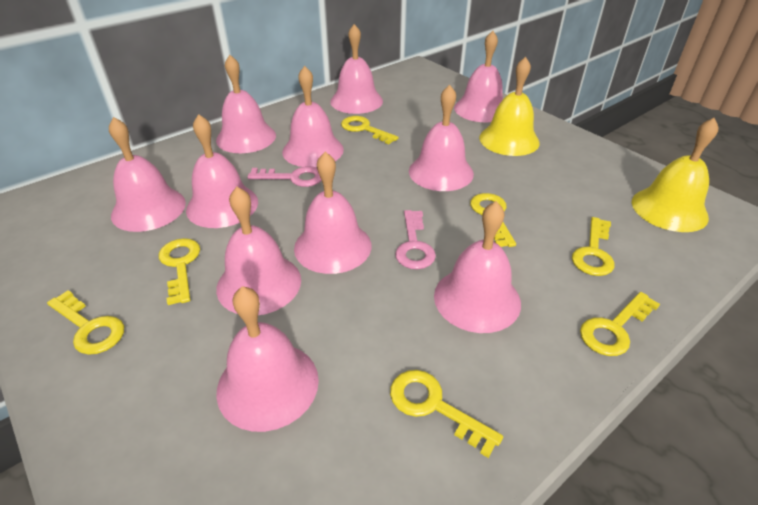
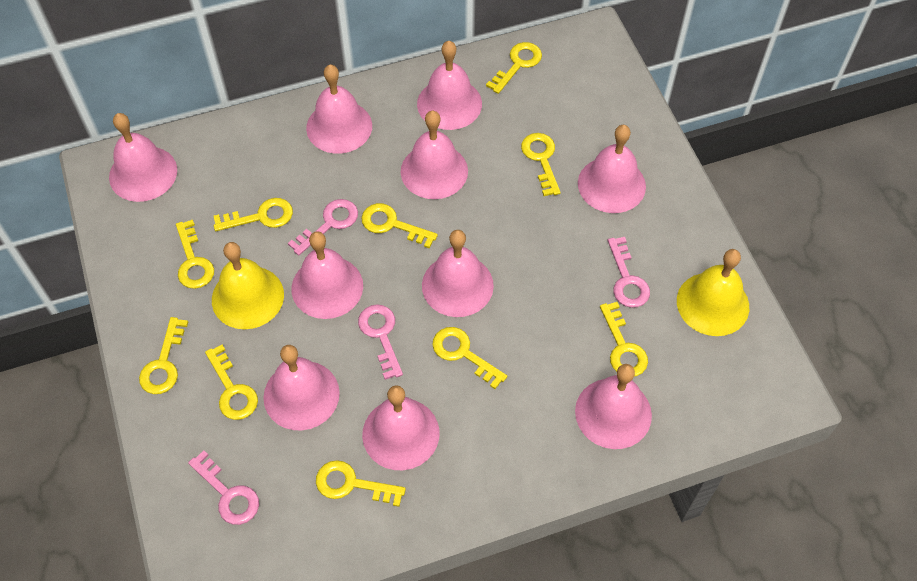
pink bell: [109,117,186,232] [186,114,258,228] [216,55,276,153] [216,187,301,315] [216,286,319,432] [282,66,344,167] [294,152,371,274] [330,24,383,114] [409,85,474,191] [434,201,521,333] [454,31,503,122] = 11 -> [109,113,177,202] [263,345,340,430] [291,231,363,319] [306,65,372,154] [362,385,440,470] [401,111,468,199] [417,41,482,130] [422,230,494,317] [575,364,652,449] [578,125,646,213] = 10
pink key: [248,166,322,187] [395,210,436,269] = 2 -> [188,450,259,525] [288,199,358,256] [358,304,403,380] [607,237,650,308] = 4
yellow key: [47,290,124,355] [158,238,200,305] [341,116,399,144] [390,370,503,458] [470,193,516,247] [572,217,614,276] [580,292,660,356] = 7 -> [139,317,188,394] [176,220,214,289] [205,345,258,420] [214,198,293,231] [316,460,406,507] [361,203,438,248] [432,327,507,389] [486,42,542,94] [521,133,561,196] [600,302,648,377] = 10

